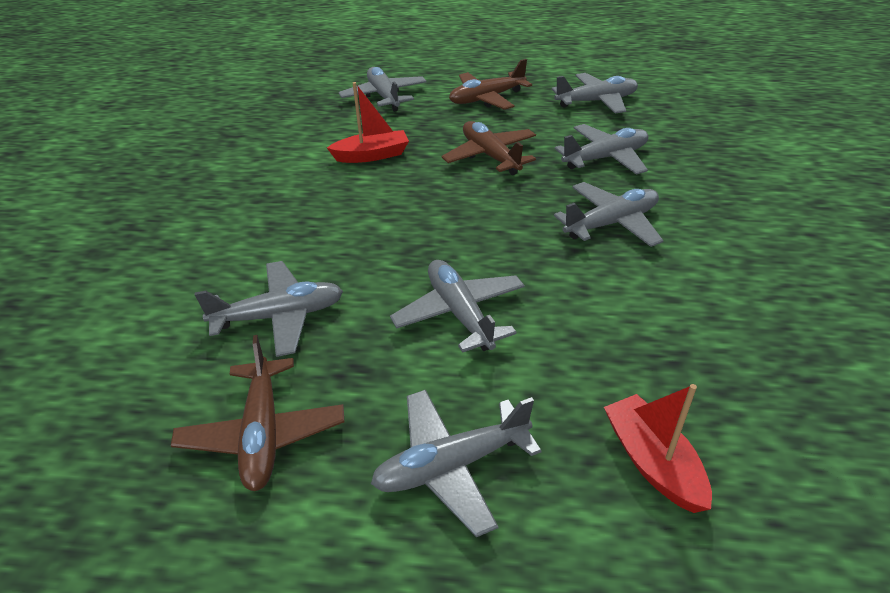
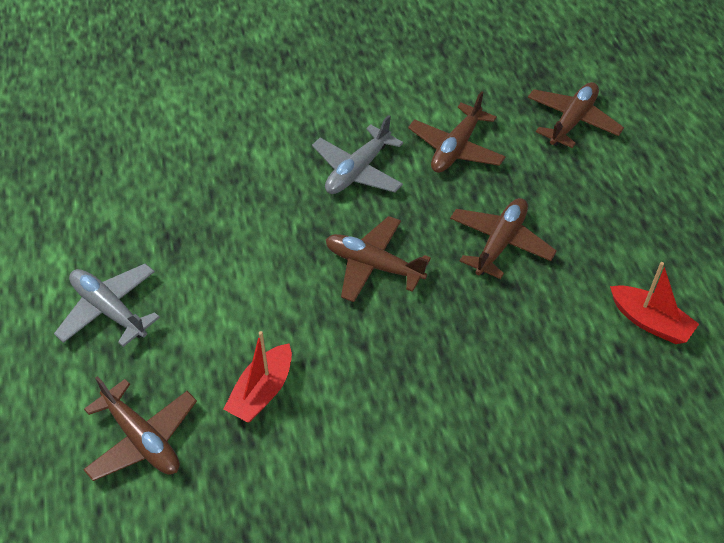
brown plane: [171,335,344,491] [442,121,536,175] [449,59,532,110] = 3 -> [83,376,197,481] [326,216,431,302] [408,91,506,173] [450,198,557,279] [528,82,624,148] = 5
grey plane: [195,261,343,357] [339,67,427,112] [371,390,542,537] [390,260,525,353] [552,73,638,114] [554,182,664,247] [555,124,648,175] = 7 -> [54,264,160,347] [312,115,403,194] = 2

